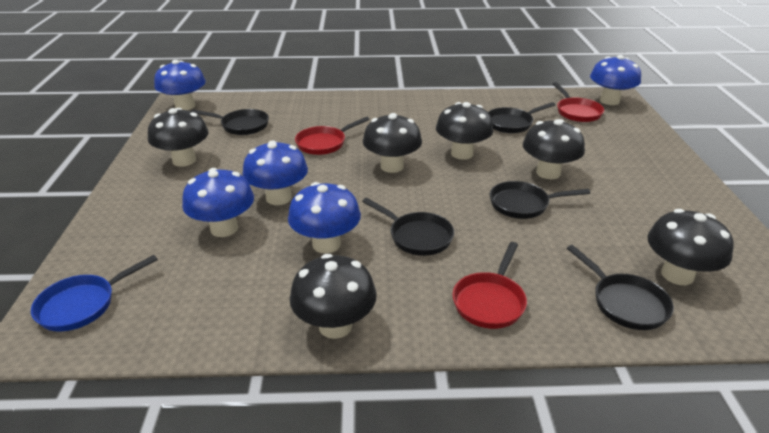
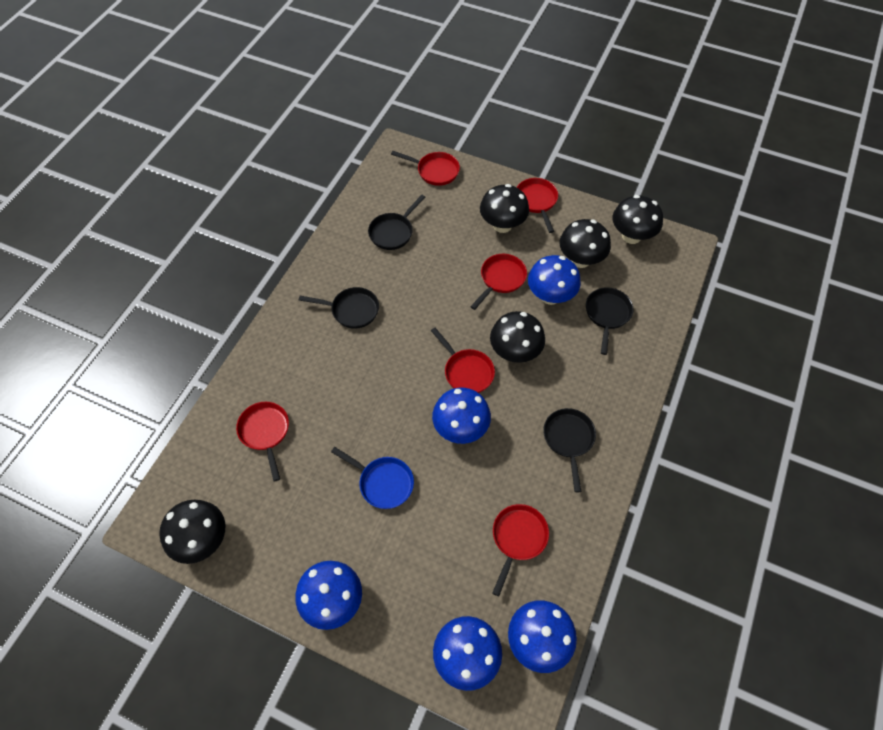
black mushroom: [148,108,209,167] [290,254,377,339] [363,113,422,173] [436,102,493,160] [523,119,585,179] [647,209,734,285] = 6 -> [159,500,226,564] [480,184,529,233] [490,311,545,363] [560,219,611,268] [612,195,663,244] = 5
black pan: [192,109,269,135] [362,198,454,256] [488,102,556,133] [490,181,590,219] [567,245,674,330] = 5 -> [299,287,379,329] [368,195,426,250] [543,408,596,492] [586,287,633,355] = 4
red pan: [295,117,370,155] [452,242,527,329] [553,82,604,122] = 3 -> [236,402,289,482] [391,151,460,186] [431,328,495,393] [470,254,527,310] [492,504,549,596] [517,178,558,233] = 6

